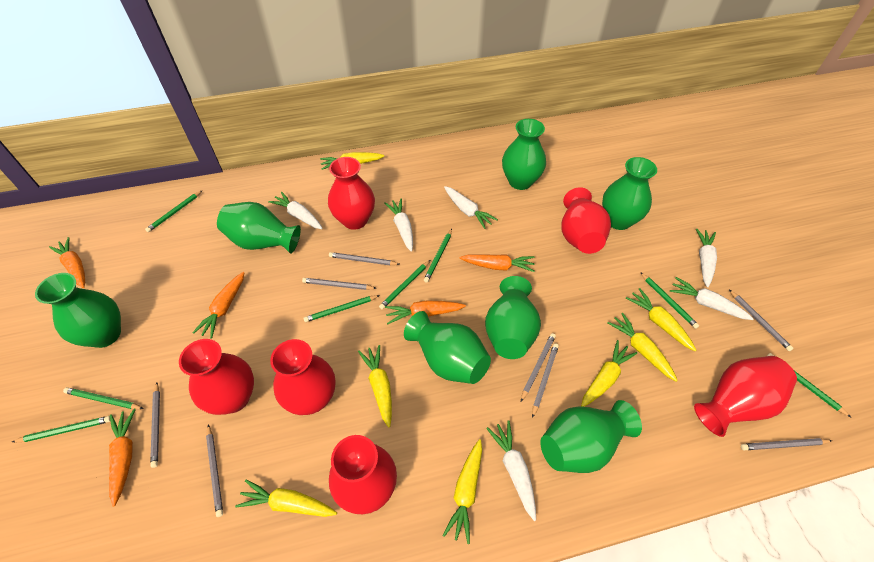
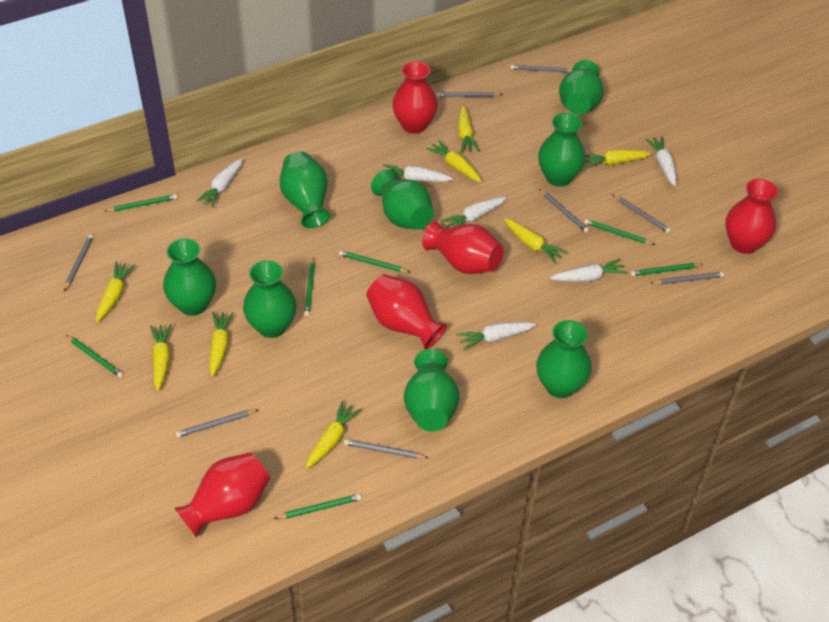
green pencil: [12,416,110,442] [63,387,144,409] [145,191,202,232] [304,295,380,322] [379,260,430,309] [424,229,452,283] [640,272,699,329] [767,353,852,418] = 8 -> [66,335,124,378] [105,194,178,212] [274,494,362,519] [304,257,315,316] [339,250,410,273] [584,219,655,245] [631,263,703,276] = 7
green vase: [35,273,121,348] [217,202,301,254] [404,311,491,384] [485,276,541,359] [502,119,546,190] [540,400,642,473] [602,157,657,230] = 7 -> [163,238,216,316] [243,260,297,338] [280,151,330,228] [371,170,434,230] [404,349,460,431] [536,320,592,398] [538,113,586,187] [559,60,604,115] = 8
orange carrot: [49,237,85,288] [109,408,136,507] [192,272,245,338] [385,301,466,324] [460,255,535,272] = 5 -> none = 0
red vase: [179,339,254,415] [270,339,335,415] [328,157,375,230] [329,435,397,514] [561,188,611,254] [694,356,797,437] = 6 -> [174,452,270,538] [366,274,447,350] [392,61,438,134] [422,221,503,274] [726,179,778,254] = 5
yellow carrot: [235,479,337,517] [320,152,384,170] [358,345,392,428] [442,439,482,544] [581,340,637,407] [607,313,678,382] [626,288,696,351] = 7 -> [96,262,135,322] [150,324,172,391] [209,312,234,377] [306,401,361,469] [426,140,482,182] [458,105,479,153] [504,218,567,264] [585,149,652,169] = 8

